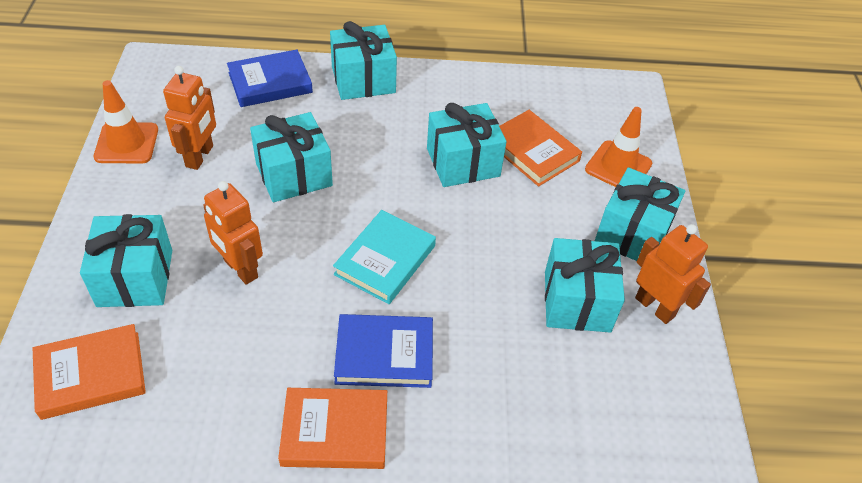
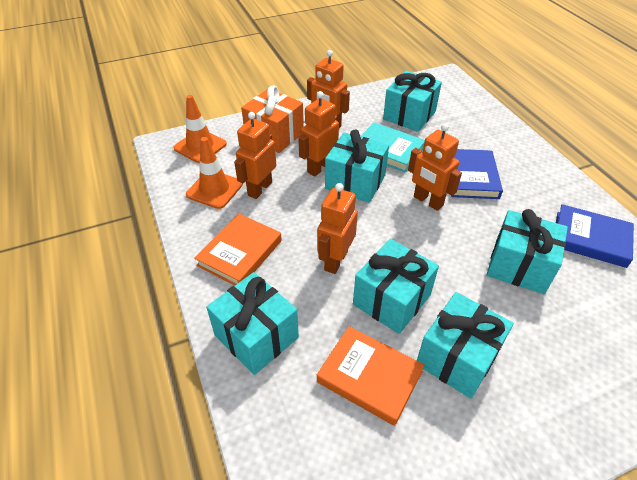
orange book: [33,324,146,420] [278,388,387,469] [499,110,582,186] = 3 -> [194,213,282,286] [317,326,425,426] = 2
orange gift: none = 0 -> [241,85,304,153] = 1
orange robot: [163,66,216,170] [203,181,263,285] [635,224,711,324] = 3 -> [234,112,276,199] [298,91,339,176] [307,50,350,128] [317,183,358,274] [408,123,462,211] = 5

